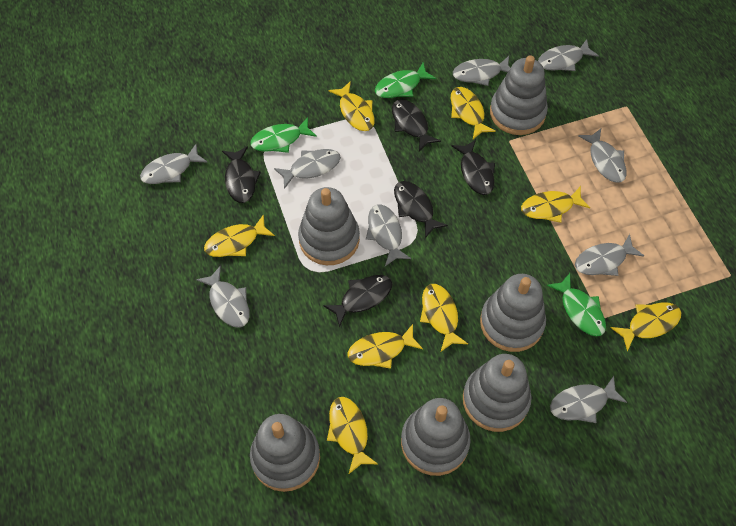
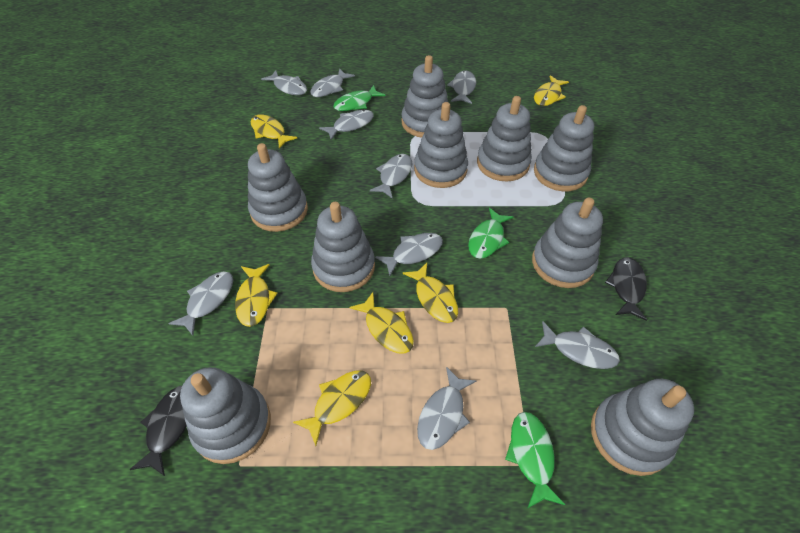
black fish: [222,146,261,203] [323,275,392,327] [392,99,441,151] [394,181,448,238] [452,139,495,195] = 5 -> [129,386,187,476] [605,257,647,321] = 2
grey stacking toy: [250,414,320,492] [298,187,360,265] [401,398,471,476] [463,354,532,432] [480,274,546,352] [490,55,548,135] = 6 -> [180,367,271,464] [248,143,308,232] [311,202,375,292] [401,55,448,137] [414,102,468,188] [477,96,532,181] [532,198,603,288] [534,105,594,191] [591,379,694,476] = 9
yellow fish: [204,214,275,257] [327,397,378,475] [328,81,375,131] [348,324,423,369] [420,284,468,351] [451,87,496,139] [521,186,590,223] [611,302,681,351] = 8 -> [235,264,277,327] [251,115,297,149] [293,371,371,446] [349,292,414,354] [403,263,458,323] [534,75,569,106] = 6

